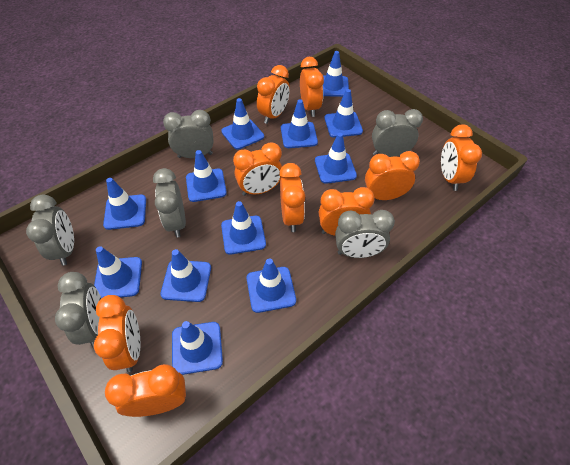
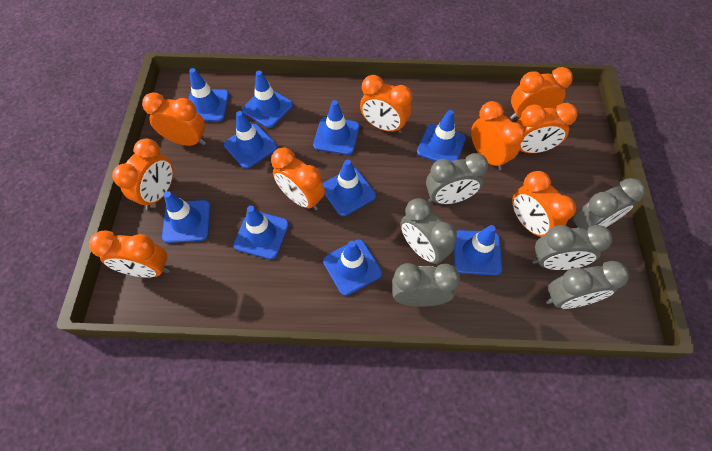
blue traffic cone: [94,246,142,299] [103,178,146,230] [160,249,211,302] [172,321,223,375] [186,150,227,202] [221,98,264,150] [221,201,266,255] [246,258,296,313] [281,99,318,148] [315,133,357,184] [323,51,349,97] [324,89,363,138] = 12 -> [162,191,211,243] [189,68,229,122] [224,111,277,169] [233,206,289,259] [242,71,293,128] [313,100,359,155] [322,159,376,216] [323,239,382,296] [417,110,466,161] [454,225,502,276] = 10

